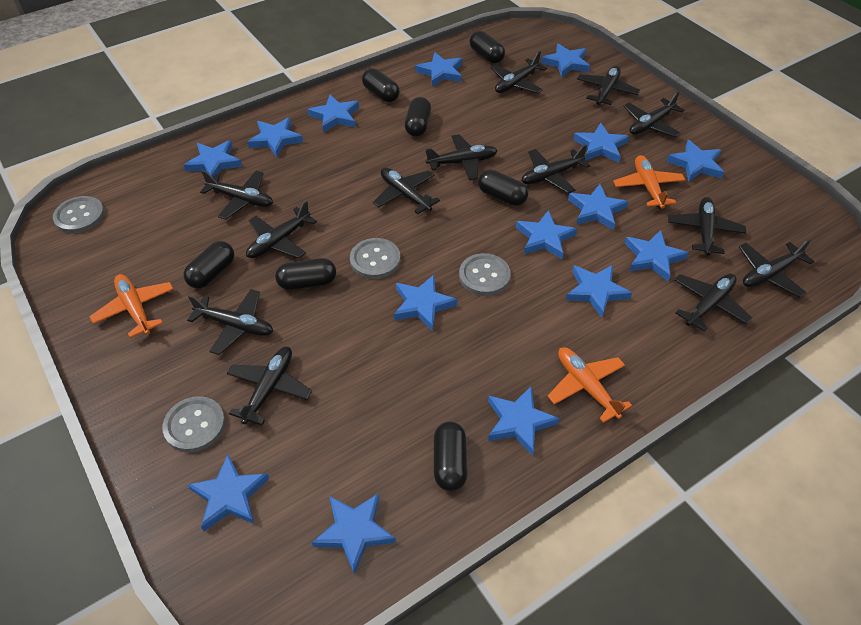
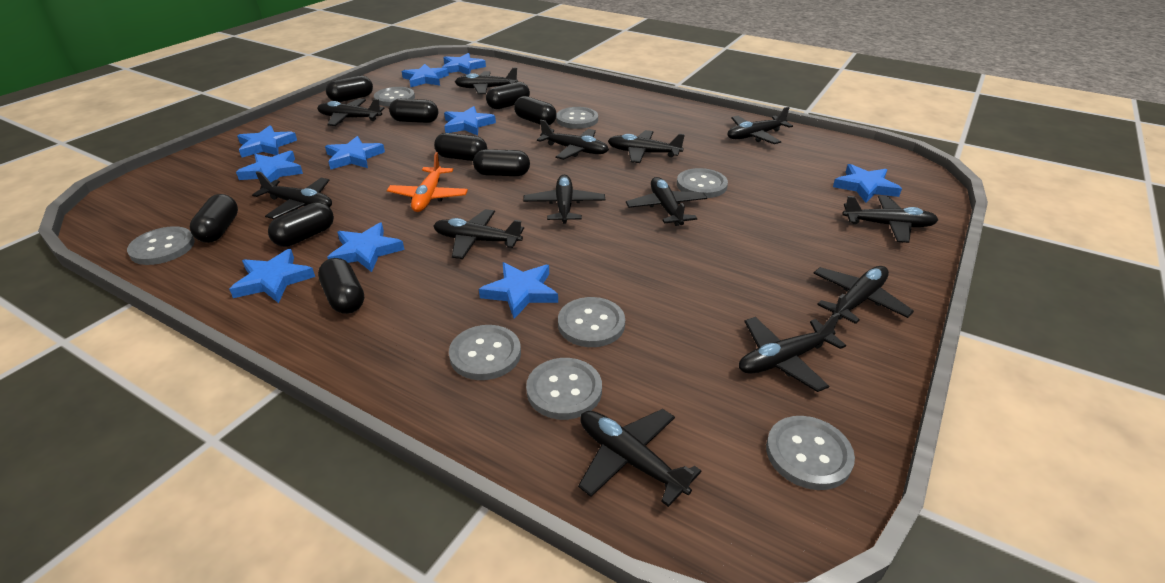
black capsule: [183,241,234,289] [275,258,336,290] [362,68,400,102] [405,97,431,137] [434,422,468,491] [469,31,505,63] [478,169,528,206] = 7 -> [190,194,238,243] [268,202,334,247] [318,258,364,314] [326,75,373,102] [389,99,438,123] [434,133,487,161] [473,149,530,176] [486,82,530,109] [514,96,557,125] = 9
blue star: [184,140,242,177] [188,455,269,531] [248,117,303,157] [307,95,359,133] [312,493,396,575] [394,275,458,331] [415,52,462,87] [488,386,560,456] [516,210,577,259] [541,44,590,77] [566,265,632,318] [568,184,628,230] [573,123,629,163] [624,230,688,281] [666,140,724,182] = 15 -> [229,249,315,303] [236,151,303,182] [237,125,297,157] [325,136,385,170] [327,223,404,272] [402,64,449,87] [442,53,486,75] [444,106,496,136] [479,262,558,319] [833,164,902,203] = 10
grey button: [53,196,105,234] [162,396,225,453] [350,238,400,279] [459,253,511,296] = 4 -> [127,226,195,265] [374,87,415,106] [449,325,521,380] [526,358,602,420] [556,107,598,129] [558,297,625,347] [677,168,728,198] [766,416,855,490] = 8
orange plane: [89,274,173,338] [548,347,632,423] [613,155,685,209] = 3 -> [387,152,468,212] = 1

